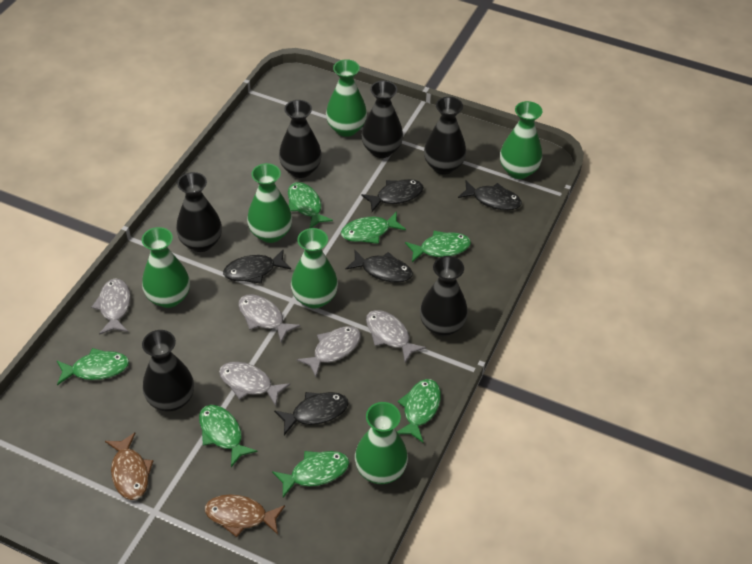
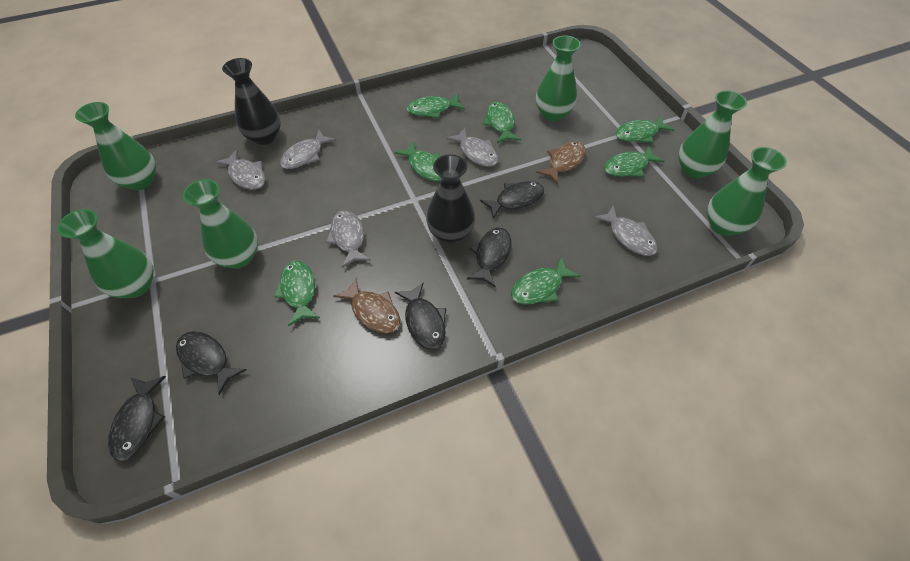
black vase: [142,330,194,412] [176,172,222,252] [279,100,322,178] [361,80,403,158] [420,256,468,336] [424,97,466,175] = 6 -> [222,58,281,145] [426,154,475,244] = 2

